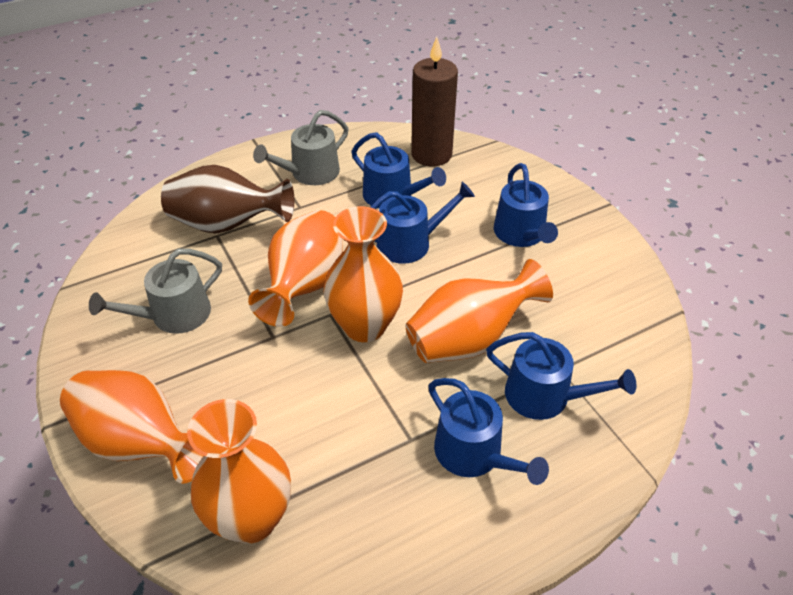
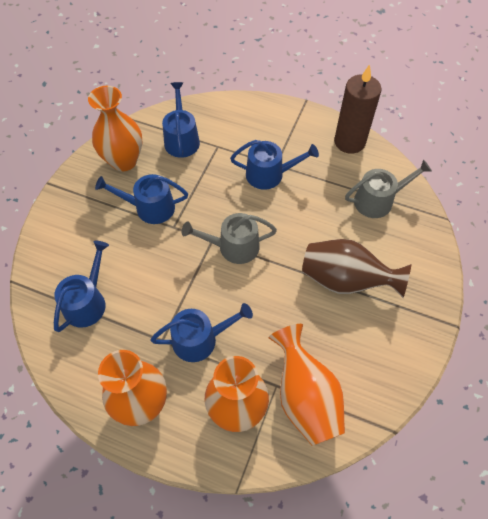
orange vase: [60,370,203,484] [187,399,291,544] [248,210,343,327] [323,206,403,342] [405,259,553,363] = 5 -> [88,86,142,171] [98,350,167,426] [205,356,269,432] [269,324,345,446] = 4

